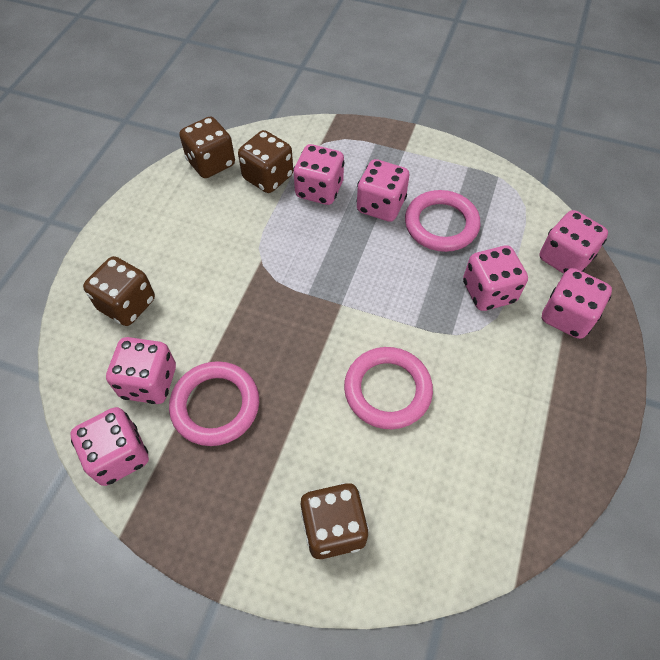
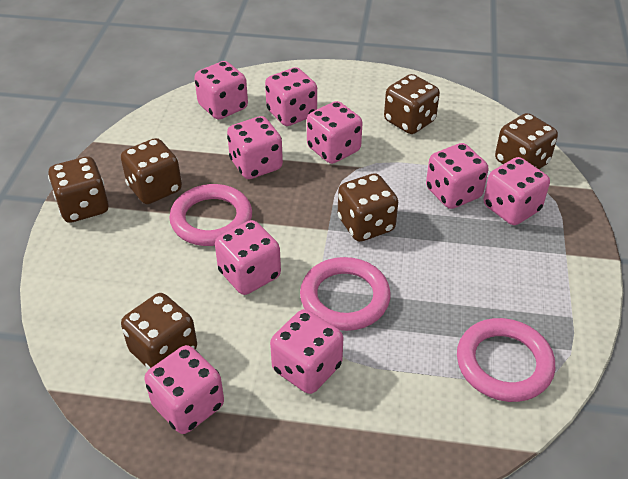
brown dice: [83,256,155,326] [179,117,235,178] [238,130,293,193] [301,483,369,559] = 4 -> [48,156,109,223] [121,138,182,204] [121,293,197,370] [338,173,398,242] [384,74,440,134] [495,113,558,169] = 6
pink dice: [70,407,149,486] [106,337,176,404] [293,144,345,205] [356,159,409,222] [463,246,528,311] [539,210,608,274] [542,268,612,339] = 7 -> [144,345,224,434] [194,61,248,119] [215,220,281,295] [227,116,283,179] [265,67,317,126] [270,309,343,394] [307,101,362,164] [426,143,489,209] [484,157,550,225] = 9

